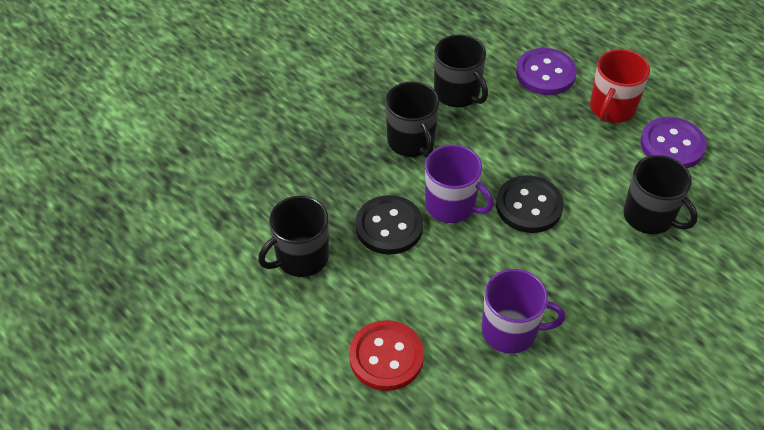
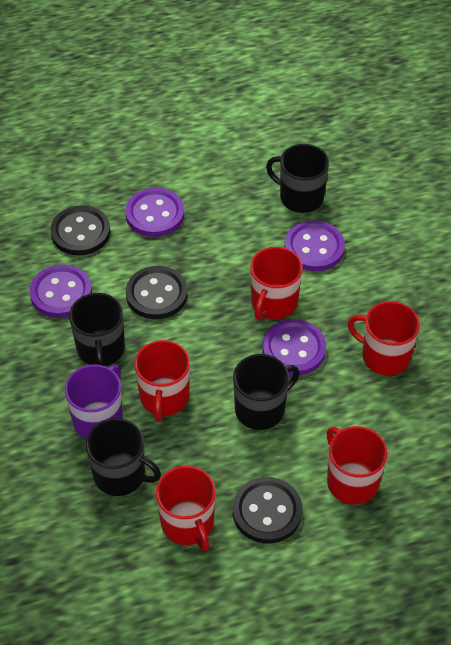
black button: [355,195,423,255] [496,175,564,233] = 2 -> [50,205,110,255] [126,266,188,319] [233,477,302,544] = 3
purple button: [516,48,577,95] [640,117,707,168] = 2 -> [30,264,92,318] [125,188,184,237] [262,319,326,376] [285,221,345,271] = 4
purple mug: [425,145,494,223] [482,269,565,354] = 2 -> [65,364,123,439] = 1
red button: [349,320,424,391] = 1 -> none = 0
red mug: [590,49,650,123] = 1 -> [135,340,190,422] [156,466,216,551] [250,247,303,320] [327,426,388,504] [348,301,420,376] = 5

